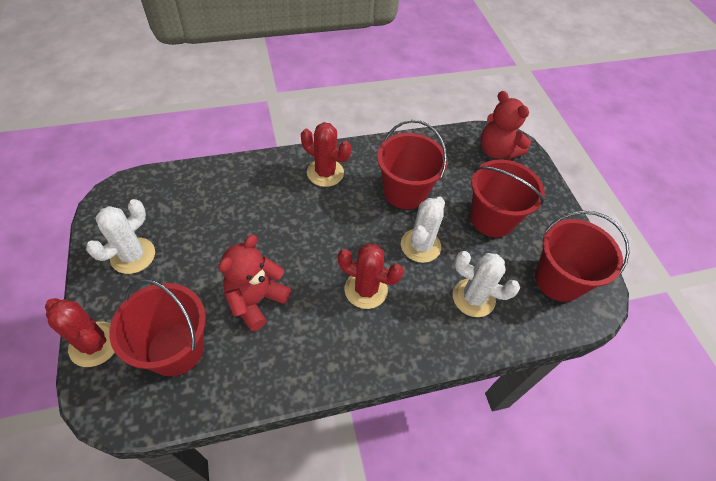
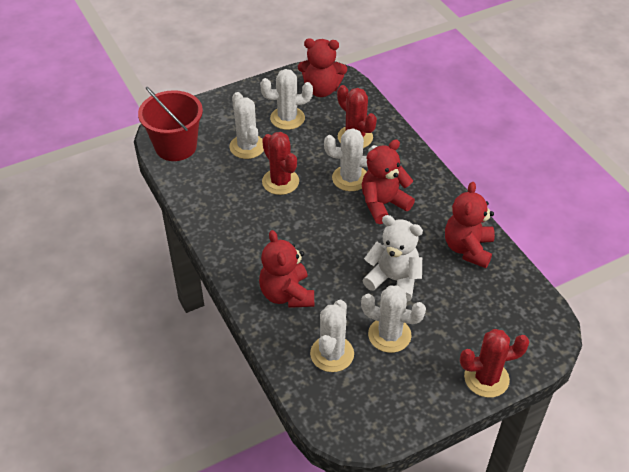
red bucket: [109,279,206,376] [377,120,448,209] [470,159,545,237] [535,211,630,302] = 4 -> [138,87,203,161] = 1
red teddy bear: [218,235,291,331] [481,91,531,160] = 2 -> [259,230,314,308] [298,38,347,97] [362,139,415,224] [445,182,495,268] = 4
white cactus: [86,199,155,274] [401,197,445,263] [453,251,520,317] = 3 -> [229,92,264,159] [260,69,313,130] [310,300,354,372] [324,128,377,191] [361,285,426,353] = 5
white teddy bear: none = 0 -> [362,215,423,302] = 1

